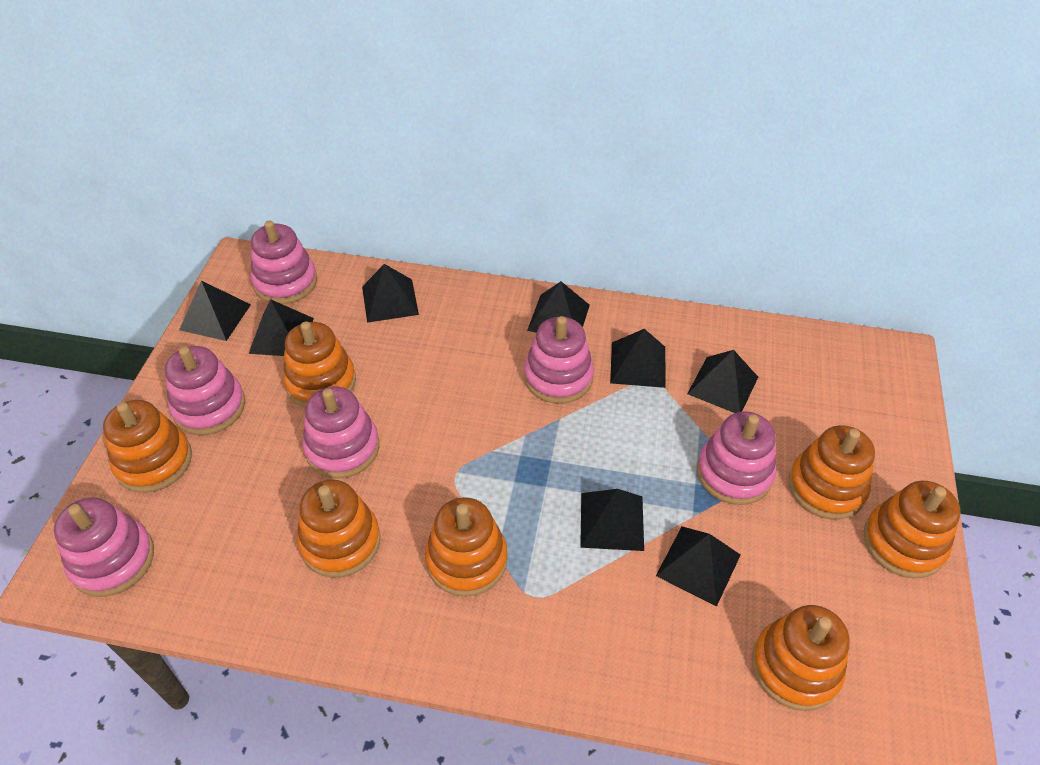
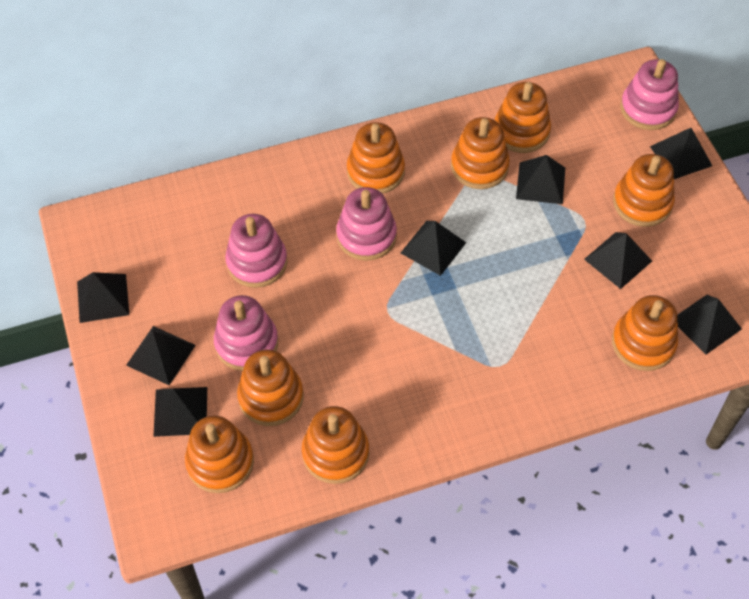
orange stacking toy: [103,400,192,493] [283,321,356,408] [297,480,380,578] [425,497,508,597] [752,605,850,711] [788,425,875,519] [863,481,961,578] = 7 -> [185,415,254,493] [237,350,304,426] [302,406,369,484] [347,122,405,194] [451,117,510,189] [495,82,551,153] [612,295,678,371] [613,154,675,227] = 8
pink stacking toy: [54,498,154,597] [165,346,245,435] [251,221,317,304] [302,387,379,479] [524,316,594,404] [697,411,776,505] = 6 -> [214,295,278,371] [225,214,287,288] [336,187,397,261] [620,59,679,130] = 4

